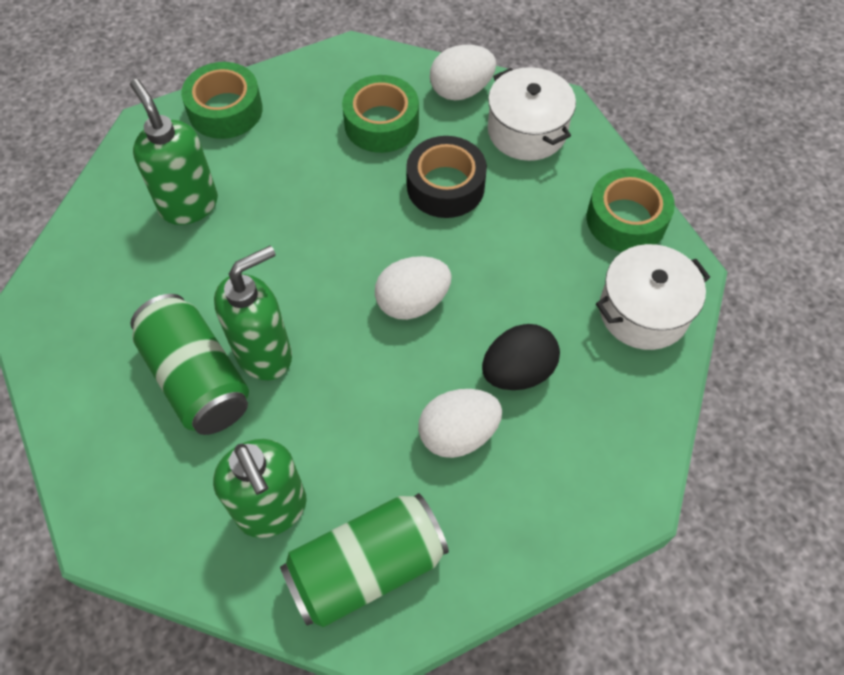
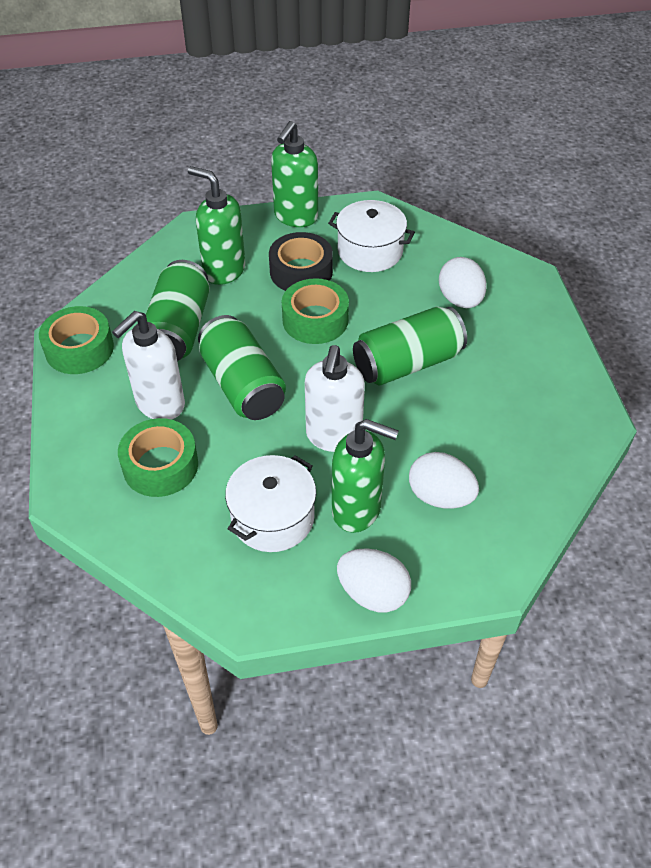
black egg: [482,324,560,390] = 1 -> none = 0
green can: [130,294,249,435] [280,493,449,627] = 2 -> [146,260,210,361] [198,315,286,420] [353,307,467,386] = 3
white soap dispenser: none = 0 -> [112,311,185,420] [305,345,365,452] = 2

